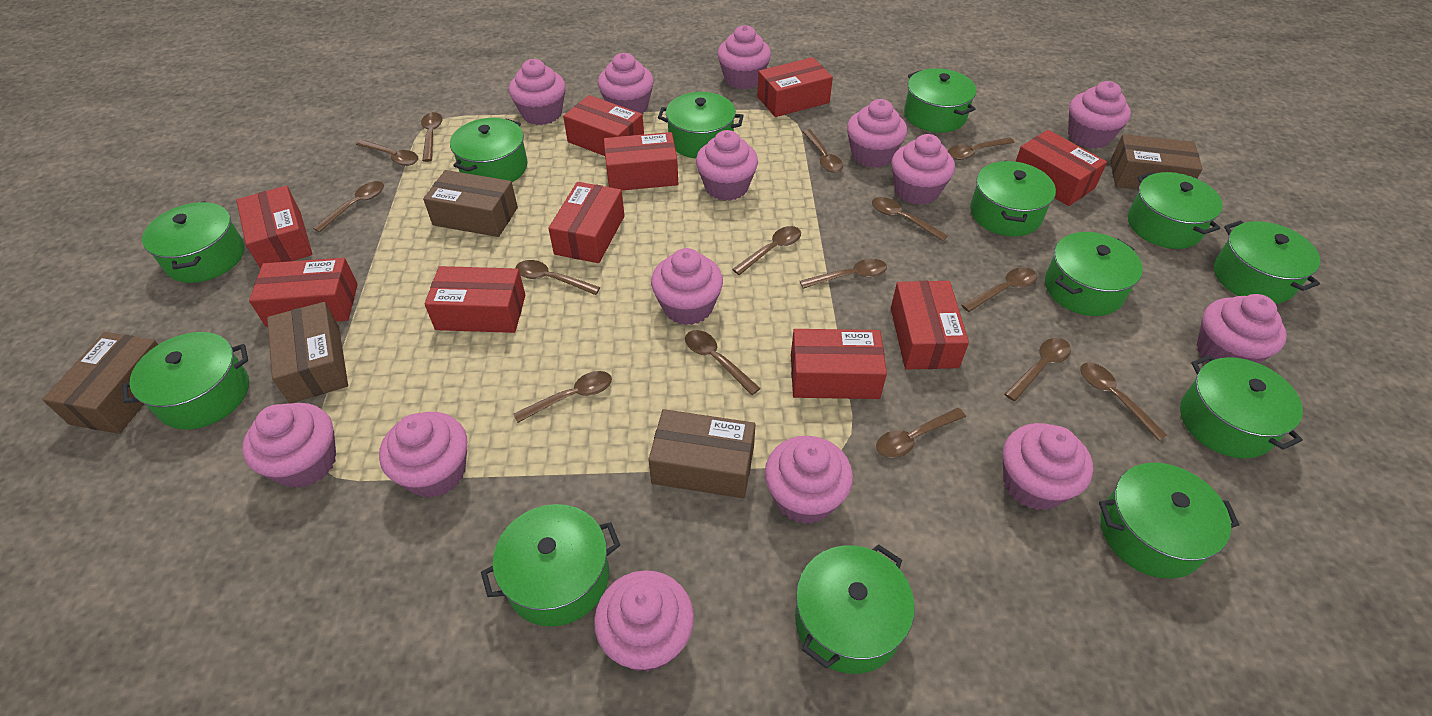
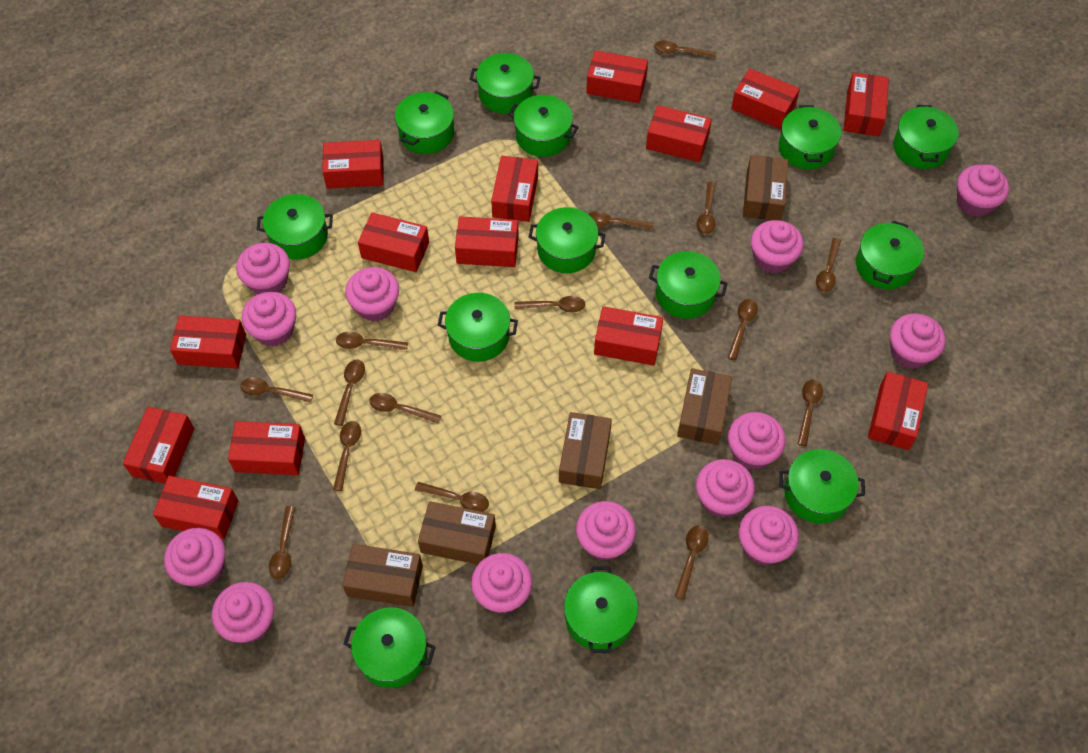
pink cupcake: [242,403,336,488] [379,412,468,498] [509,59,566,125] [594,570,694,672] [598,53,654,114] [651,248,723,325] [696,130,758,201] [718,25,771,89] [765,436,853,524] [847,99,907,168] [892,134,955,205] [1003,423,1093,510] [1068,81,1131,149] [1197,294,1287,363] = 14 -> [164,528,225,588] [212,582,274,643] [236,243,290,294] [242,292,296,347] [345,267,399,322] [471,553,532,613] [576,501,636,561] [696,459,755,518] [728,412,786,470] [739,506,799,565] [751,220,804,274] [890,314,946,369] [957,165,1009,217] = 13
red box: [236,186,313,269] [249,258,358,327] [425,266,525,333] [548,182,625,263] [563,95,644,156] [604,132,678,190] [757,57,833,117] [791,329,887,399] [891,281,969,369] [1015,130,1107,206] = 10 -> [123,407,194,484] [153,476,238,540] [170,315,246,369] [228,421,305,475] [322,140,384,189] [358,212,429,272] [455,216,519,267] [491,156,538,222] [586,50,648,103] [594,306,664,366] [646,105,712,162] [731,68,800,130] [843,73,889,136] [868,371,928,450] = 14

